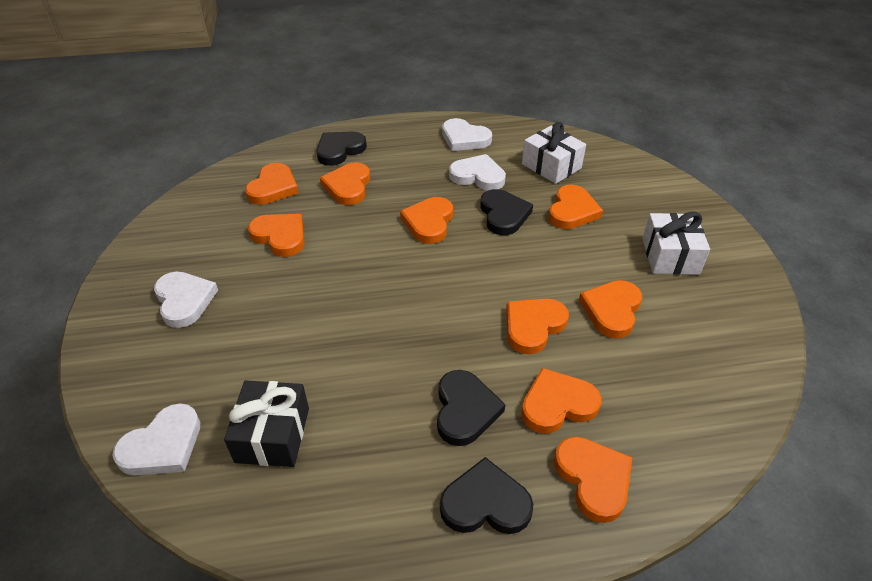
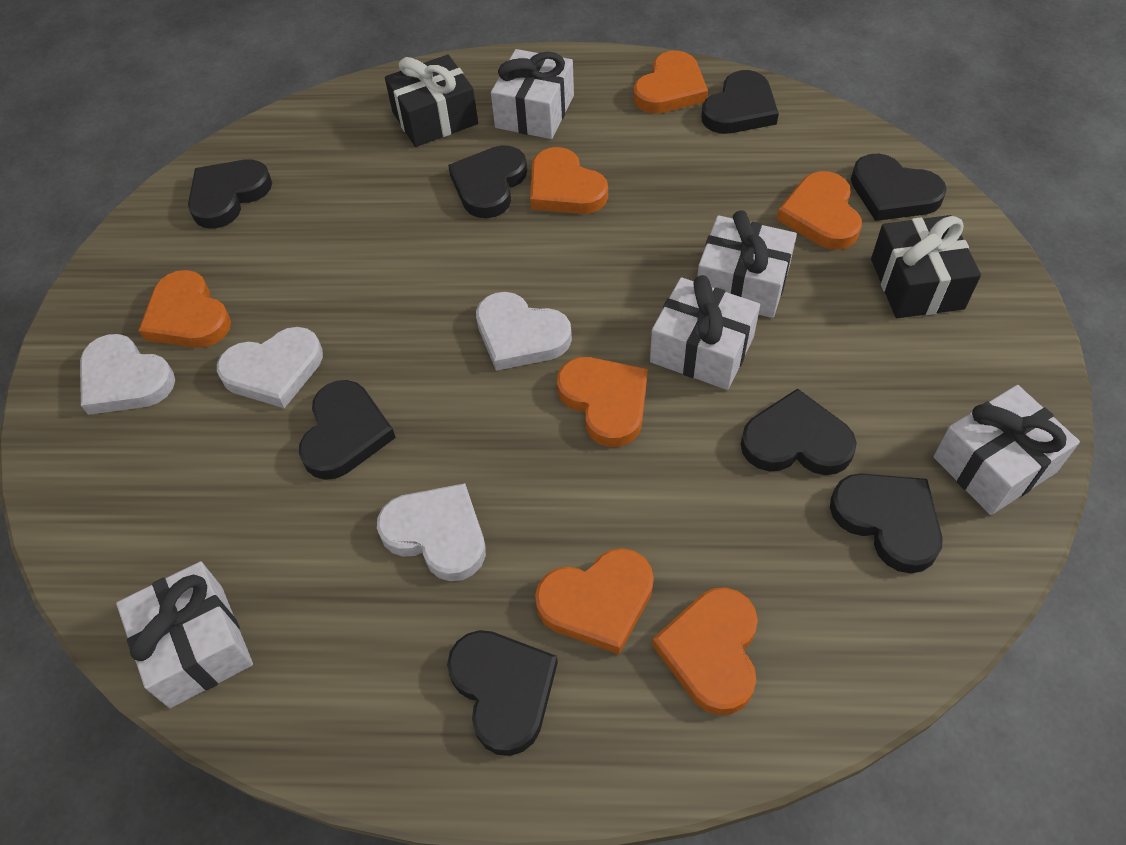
black gift: [224,381,309,467] = 1 -> [385,55,478,147] [871,215,981,318] = 2
black heart: [317,131,367,166] [437,370,505,446] [440,457,534,534] [480,189,533,235] = 4 -> [188,160,272,229] [299,380,396,480] [447,630,558,756] [448,145,527,218] [701,70,779,134] [741,388,857,475] [830,474,943,573] [851,154,947,221] = 8
orange heart: [245,163,298,205] [248,214,304,257] [320,162,370,205] [400,197,453,244] [506,299,569,355] [521,368,602,434] [548,184,603,229] [554,437,632,523] [579,280,642,338] = 9 -> [138,270,231,348] [530,147,608,214] [535,548,654,654] [557,357,648,447] [633,51,708,114] [652,587,758,715] [776,171,862,250] = 7
white gift: [522,122,586,184] [642,212,710,275] = 2 -> [116,561,253,708] [491,49,574,139] [650,275,760,390] [697,210,797,318] [933,385,1080,515] = 5

